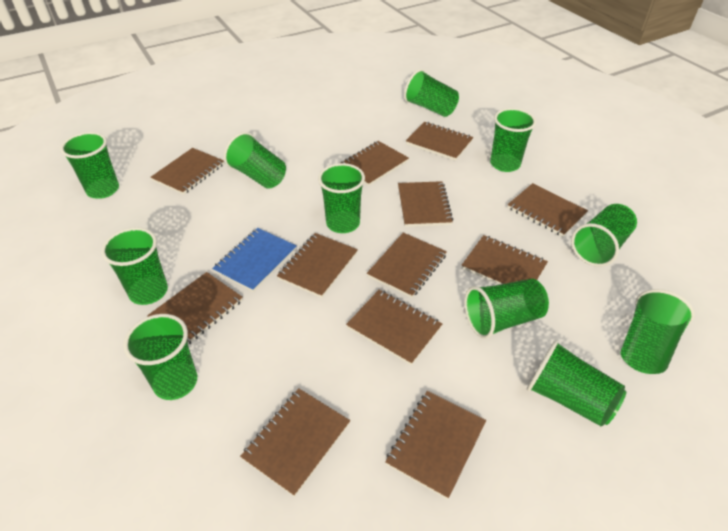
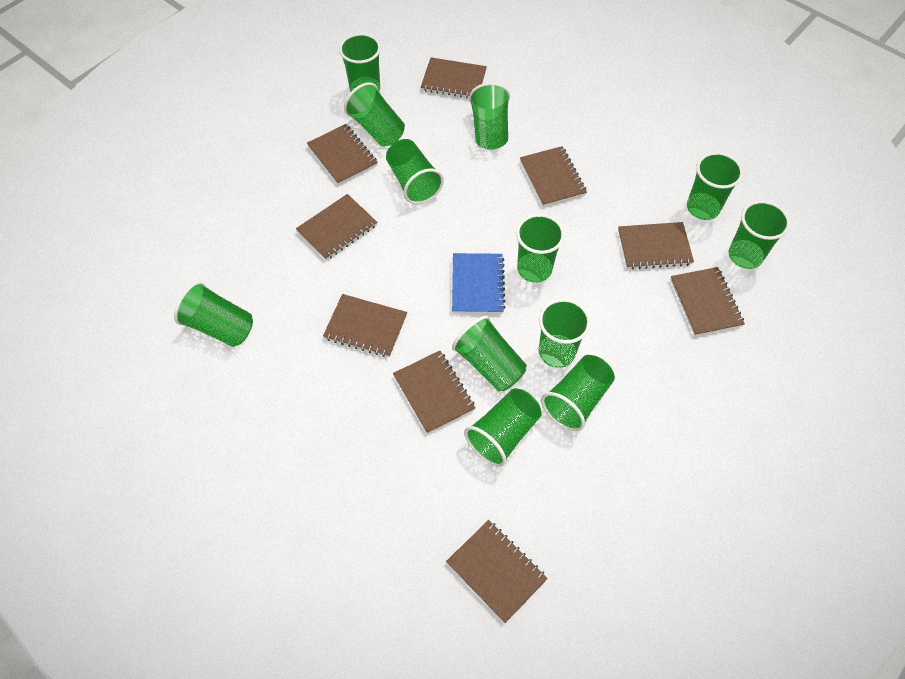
brown notebook: [147,272,243,344] [150,148,224,195] [240,388,350,497] [277,233,358,298] [341,141,409,186] [346,290,442,365] [367,233,447,298] [385,391,486,499] [398,181,453,227] [406,122,473,161] [462,235,548,285] [507,183,588,237] = 12 -> [296,194,377,260] [307,124,378,185] [323,294,407,357] [393,351,475,434] [421,57,487,98] [446,520,548,623] [520,146,587,207] [618,222,694,270] [670,267,745,336] = 9
green cup: [60,132,119,199] [101,227,168,305] [123,314,197,400] [224,132,286,189] [318,163,365,233] [404,69,459,117] [464,279,549,339] [490,108,536,172] [527,340,626,426] [571,204,637,267] [621,289,694,374] = 11 -> [174,282,253,347] [339,33,381,92] [344,82,405,146] [386,139,444,204] [452,316,527,391] [464,388,542,467] [469,83,510,150] [516,214,565,282] [539,299,591,368] [541,355,615,431] [687,152,743,220] [728,200,790,269] = 12

